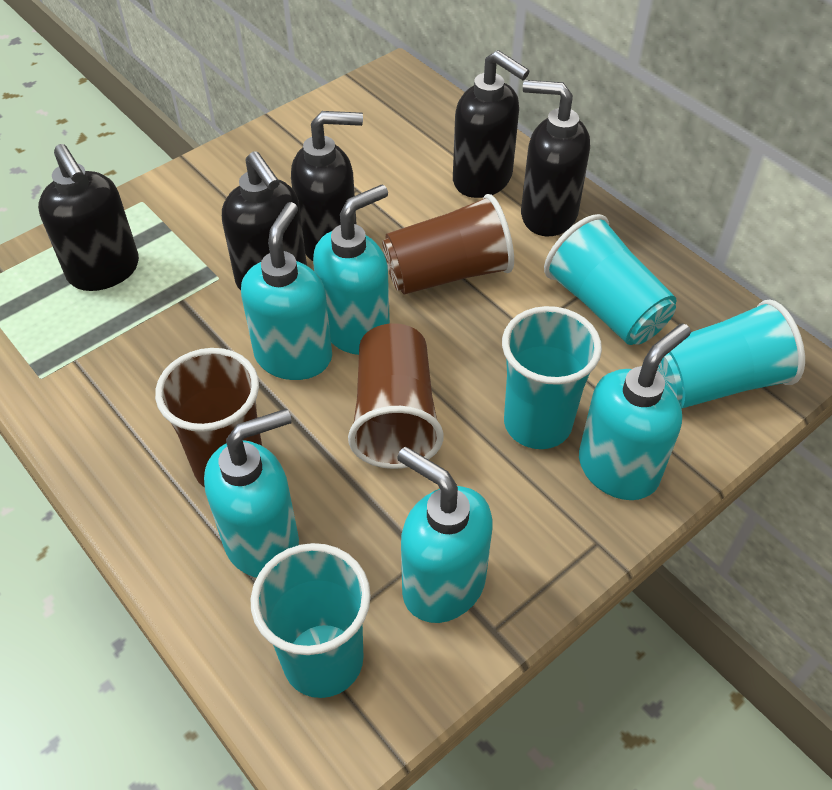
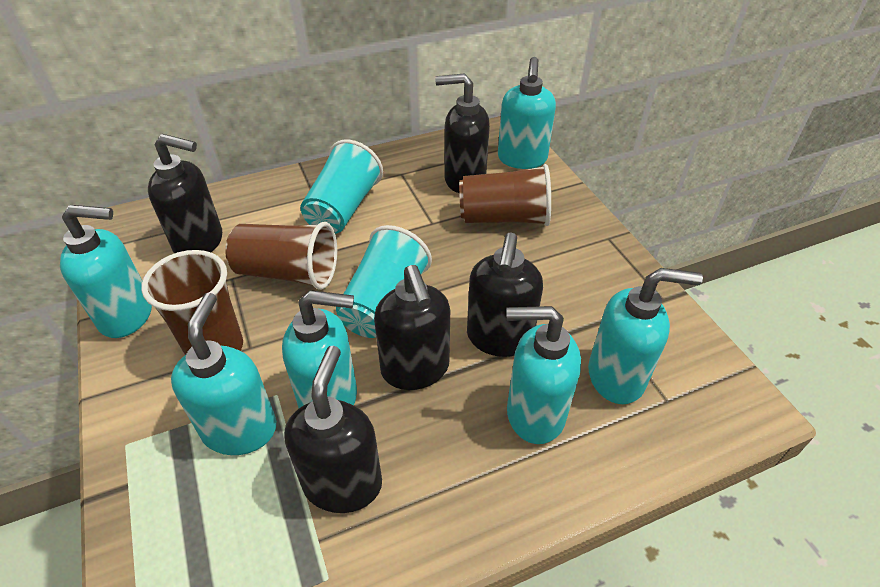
turquoise cup: [251,543,371,698] [502,306,602,449] [544,214,677,345] [657,300,805,409] = 4 -> [301,140,383,234] [336,225,432,338] = 2
turquoise soap dispenser: [204,409,299,578] [241,202,332,380] [313,184,390,355] [397,447,493,623] [579,323,691,500] = 5 -> [60,205,152,338] [171,293,277,455] [282,290,357,408] [498,57,556,169] [506,306,581,444] [588,268,703,404] = 6

